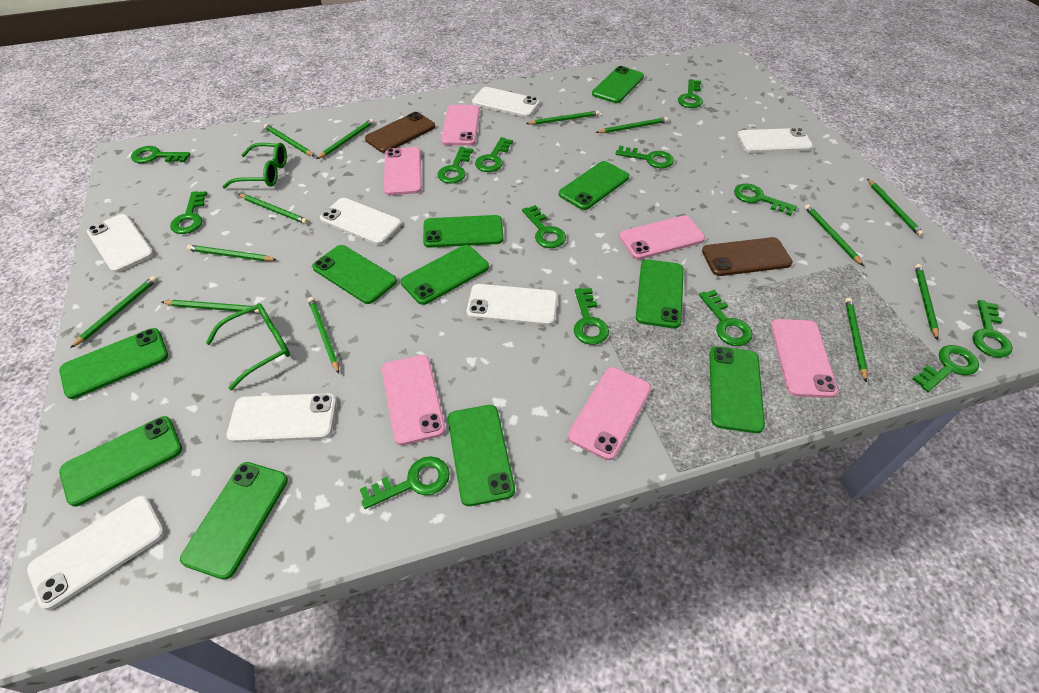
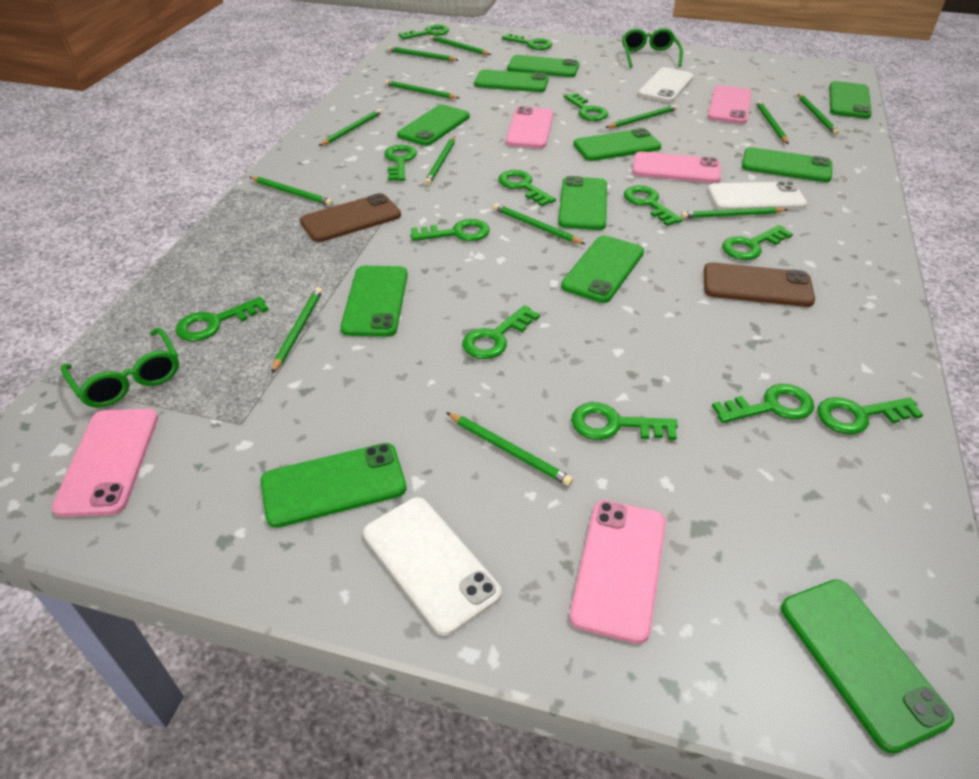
pink phone: [382,355,445,445] [384,147,422,195] [441,105,480,146] [568,367,651,460] [619,215,705,260] [771,319,838,398] = 6 -> [52,409,158,517] [506,106,553,148] [570,500,666,644] [632,151,721,183] [707,86,752,124] = 5
white phone: [27,496,165,610] [87,214,154,273] [226,393,337,443] [320,198,402,245] [467,284,558,326] [472,87,540,117] [737,128,813,153] = 7 -> [363,497,502,636] [638,67,694,103] [708,181,807,210] = 3

